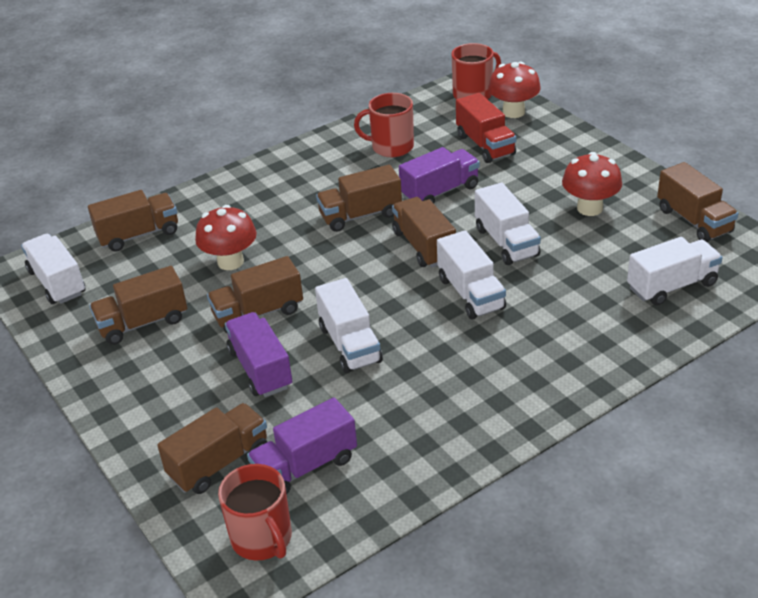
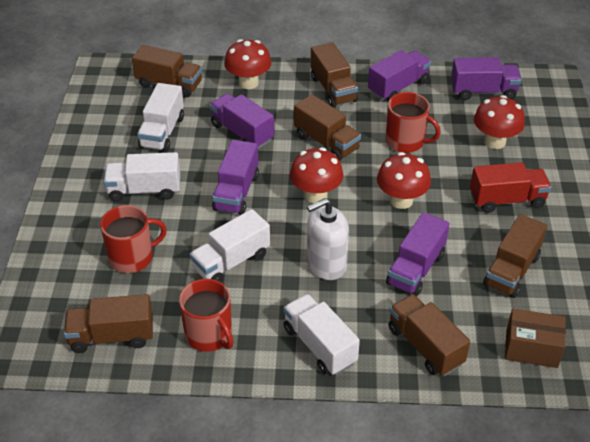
brown box: none = 0 -> [505,309,566,368] = 1
brown truck: [88,190,178,252] [89,266,187,345] [157,403,267,494] [207,256,303,334] [316,165,402,232] [392,197,456,268] [657,162,738,242] = 7 -> [64,294,153,353] [132,45,202,98] [294,94,361,161] [311,42,358,107] [388,294,470,376] [483,214,547,298] = 6
purple truck: [225,312,292,397] [247,398,357,494] [399,147,480,204] = 3 -> [210,93,274,149] [212,140,259,215] [368,50,431,101] [386,212,450,296] [451,57,522,100] = 5
red mushroom: [195,205,257,270] [488,62,541,118] [562,152,622,216] = 3 -> [224,39,272,89] [290,147,343,203] [377,152,431,209] [474,95,525,149] = 4
white soap dispenser: none = 0 -> [307,198,349,280] = 1
white truck: [21,234,85,304] [315,278,383,373] [437,230,506,319] [475,183,541,265] [627,237,723,306] = 5 -> [104,152,180,202] [137,83,184,152] [189,209,270,282] [283,294,360,375] = 4

